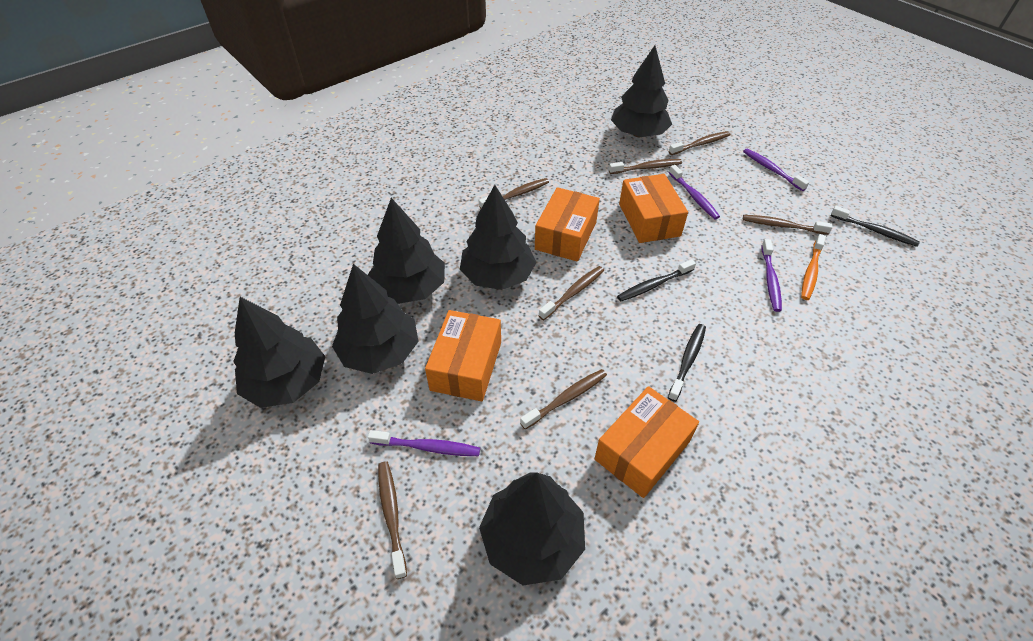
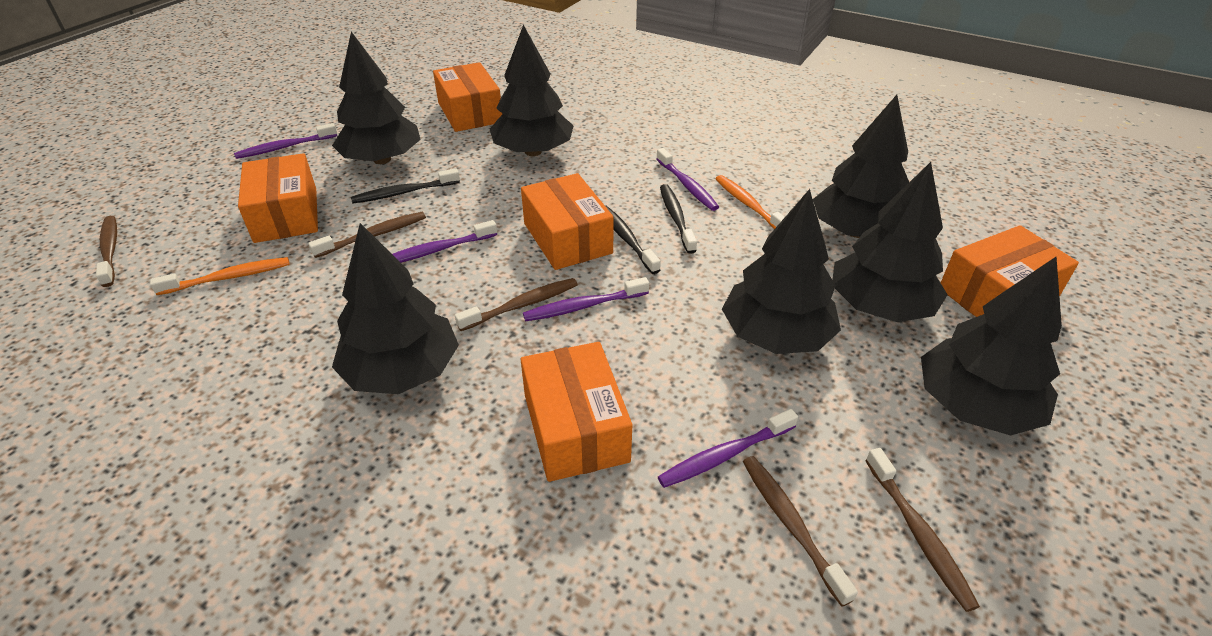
black tree: [233,297,325,408] [332,264,419,374] [368,198,445,304] [460,185,536,290] [479,473,585,585] [611,46,672,137] = 6 -> [332,32,421,164] [332,223,459,394] [490,25,574,156] [722,189,841,354] [813,95,909,238] [833,162,948,322] [921,257,1062,436] = 7
brown toothbrush: [378,461,407,579] [479,178,549,209] [520,369,607,430] [538,266,604,320] [609,159,682,174] [668,131,730,155] [743,215,833,235] = 7 -> [96,216,117,287] [308,212,426,258] [455,278,578,331] [743,456,858,607] [865,448,980,612] = 5
orange box: [425,310,501,401] [535,187,600,262] [595,386,699,498] [619,174,688,243] = 4 -> [238,153,318,243] [433,62,502,132] [521,173,614,270] [521,342,632,482] [941,225,1079,317] = 5
orange toothbrush: [801,234,826,300] = 1 -> [150,257,290,295] [715,175,785,229] = 2
purple toothbrush: [368,430,480,456] [669,165,720,219] [743,148,809,191] [761,239,782,312] = 4 -> [234,123,337,159] [392,220,497,263] [523,277,649,321] [656,148,719,211] [658,409,798,488] = 5

